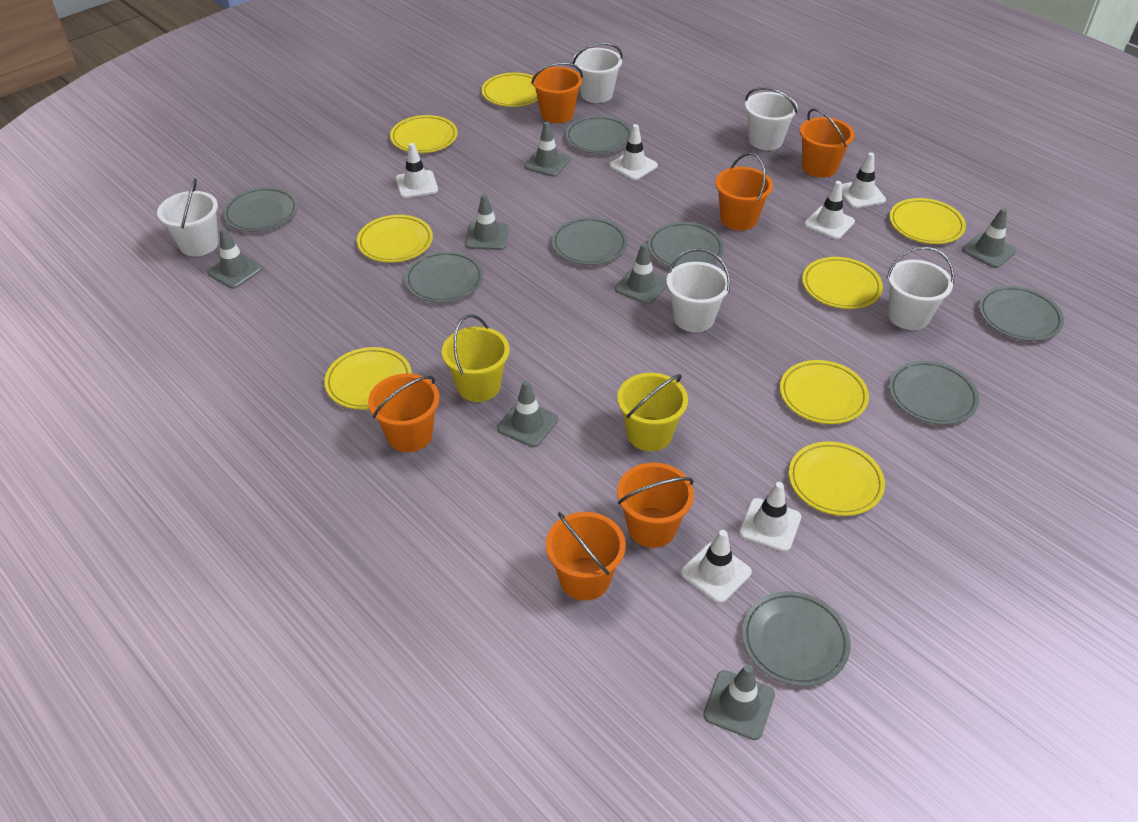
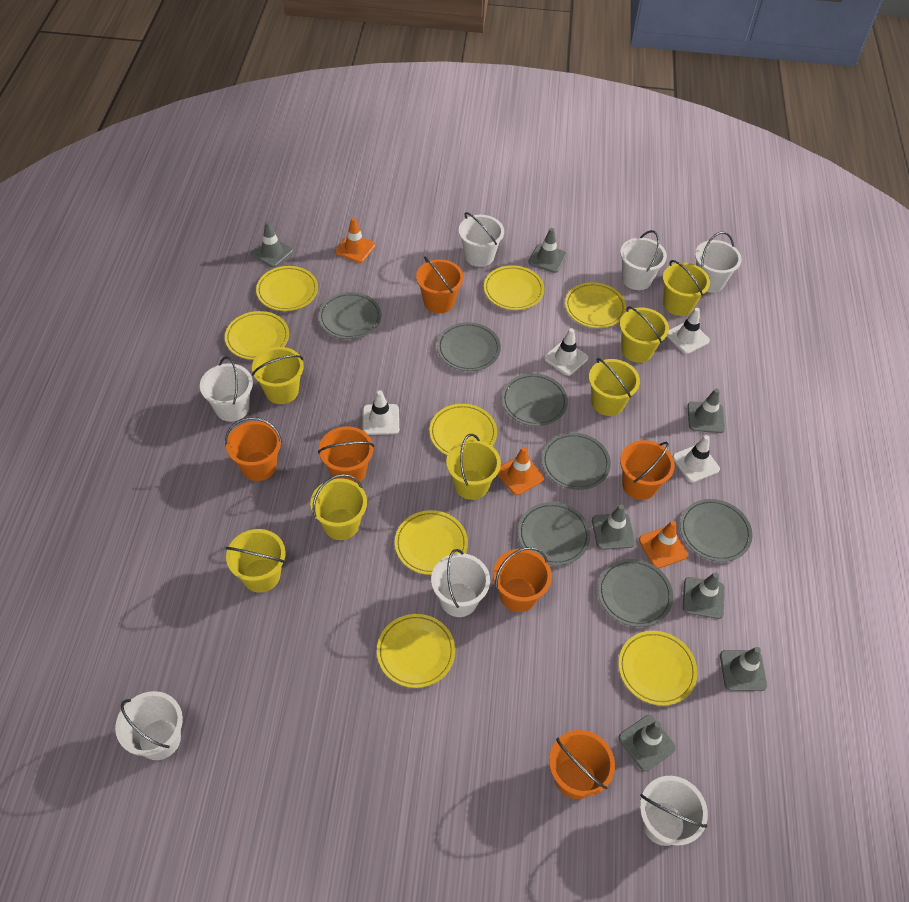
grey plate: [223,187,298,232] [404,251,483,303] [552,217,627,265] [565,116,631,154] [648,222,724,268] [742,591,851,687] [889,361,979,425] [979,286,1064,341] = 8 -> [319,292,381,339] [437,322,501,371] [502,373,568,426] [518,502,590,566] [542,433,611,490] [598,559,673,627] [680,499,752,562] = 7
orange traffic cone: none = 0 -> [335,217,375,263] [497,447,544,495] [639,521,688,569] = 3
white bucket: [157,178,219,256] [572,43,623,103] [666,248,730,332] [745,87,798,150] [887,246,954,330] = 5 -> [115,691,183,760] [200,356,253,422] [431,549,490,617] [459,212,504,267] [620,230,667,290] [640,776,708,846] [695,232,742,293] = 7
white traffic cone: [396,143,438,198] [609,124,658,180] [681,530,752,603] [739,482,801,552] [804,181,855,239] [842,152,886,208] = 6 -> [363,390,399,435] [544,328,588,376] [667,308,710,354] [673,435,720,483] = 4
yellow bucket: [442,315,510,402] [617,373,688,451] = 2 -> [226,529,286,593] [252,347,304,404] [310,474,367,540] [446,434,501,500] [589,358,640,416] [620,306,669,363] [663,260,710,316] = 7

